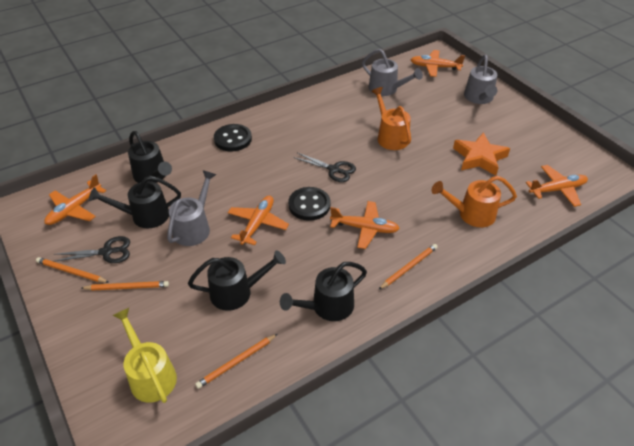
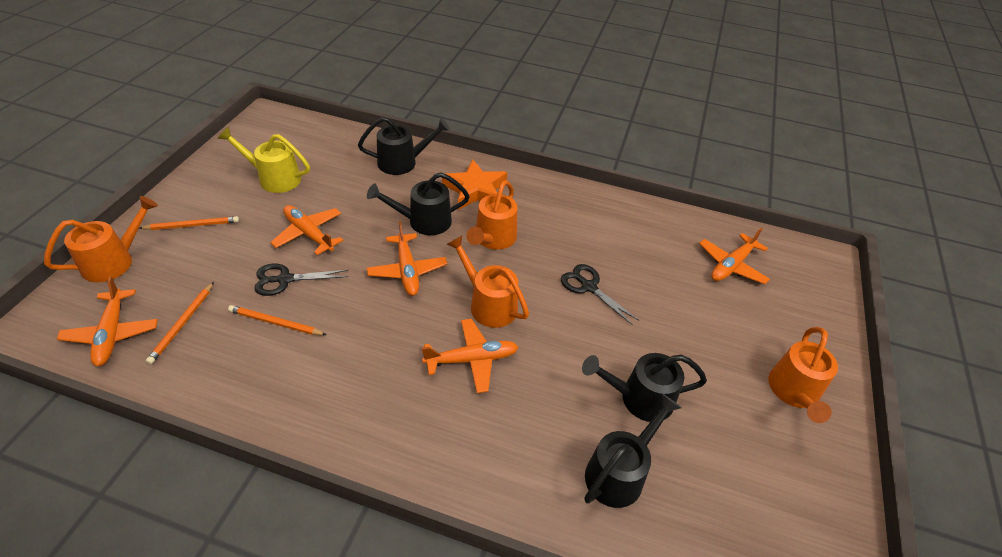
black button: [214,124,252,152] [288,187,331,221] = 2 -> none = 0
grey watering can: [167,170,216,246] [362,49,423,96] [464,55,497,104] = 3 -> none = 0
orange pencil: [36,257,109,283] [81,281,169,291] [195,334,277,389] [378,244,438,290] = 4 -> [139,216,239,230] [146,282,214,364] [228,305,326,335] = 3
orange watering can: [371,87,411,150] [432,176,517,227] = 2 -> [44,196,158,283] [447,236,529,328] [466,180,517,250] [768,327,838,423] = 4

